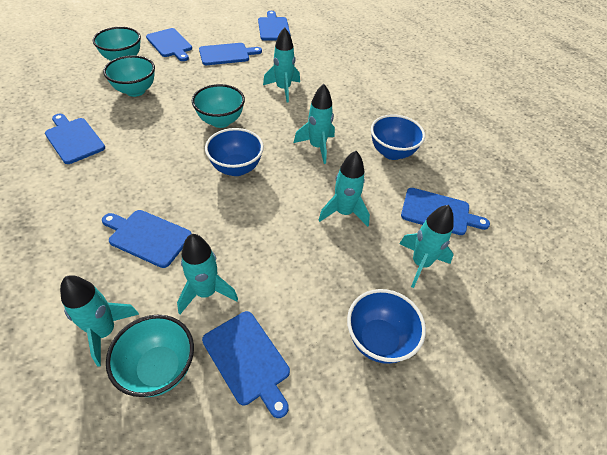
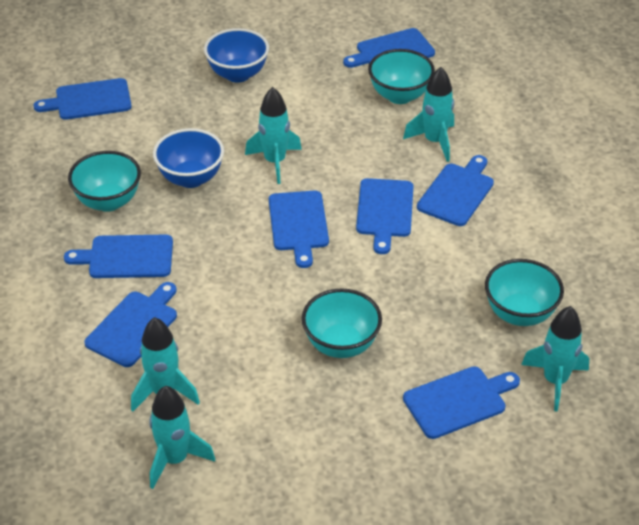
blue bowl: [205,128,264,176] [347,289,426,364] [371,115,425,160] = 3 -> [153,128,224,188] [204,28,269,83] = 2
blue cutting board: [45,114,105,164] [102,210,192,268] [146,28,192,61] [199,43,262,65] [202,311,290,418] [258,11,291,41] [401,188,490,235] = 7 -> [33,78,132,120] [64,235,173,278] [84,282,177,367] [269,191,329,268] [343,28,435,68] [356,178,413,254] [403,366,520,439] [417,155,494,226] = 8
turquoise rocket: [60,275,139,367] [177,234,238,314] [263,27,300,103] [294,84,335,164] [319,151,370,227] [399,205,454,288] = 6 -> [131,317,200,412] [149,386,215,489] [245,87,302,184] [403,67,454,162] [521,306,589,411] = 5

